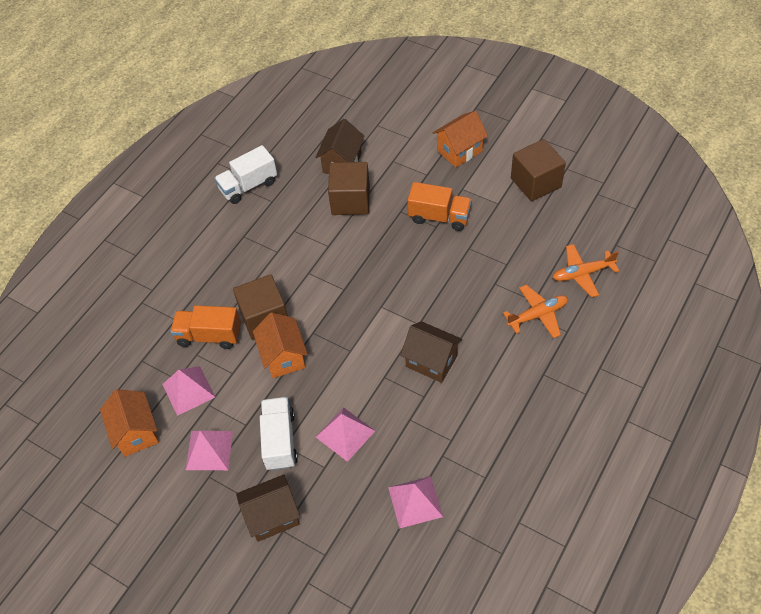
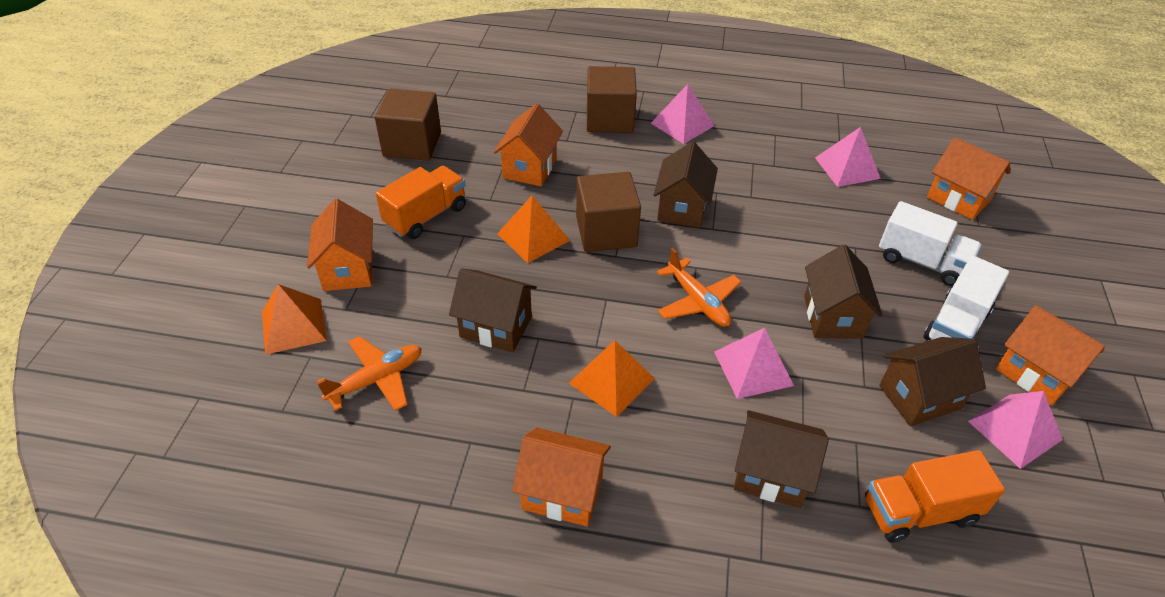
brown house: [236,474,300,542] [316,119,365,174] [400,321,462,383] = 3 -> [449,268,537,353] [654,142,718,228] [734,410,829,508] [804,245,882,339] [879,337,986,426] = 5
orange house: [100,389,159,457] [253,312,308,378] [433,111,488,168] = 3 -> [307,199,373,291] [494,104,563,186] [512,428,611,527] [927,137,1010,220] [996,305,1105,406] = 5
orange pyramid: none = 0 -> [262,284,327,355] [497,196,570,263] [569,340,655,417] = 3

